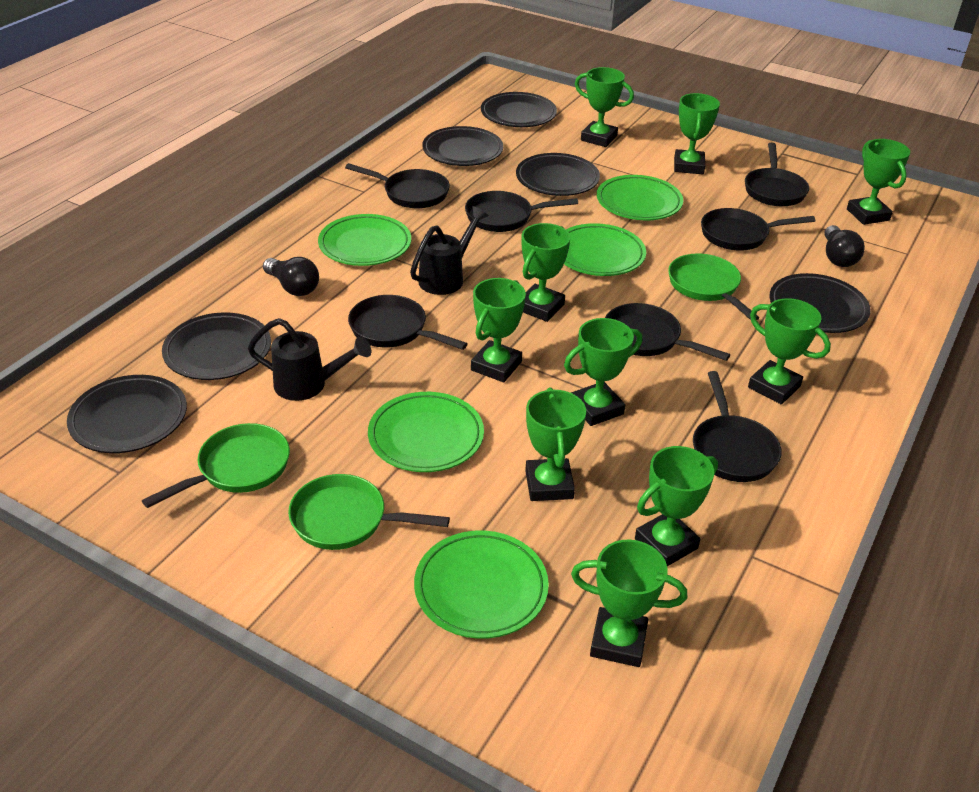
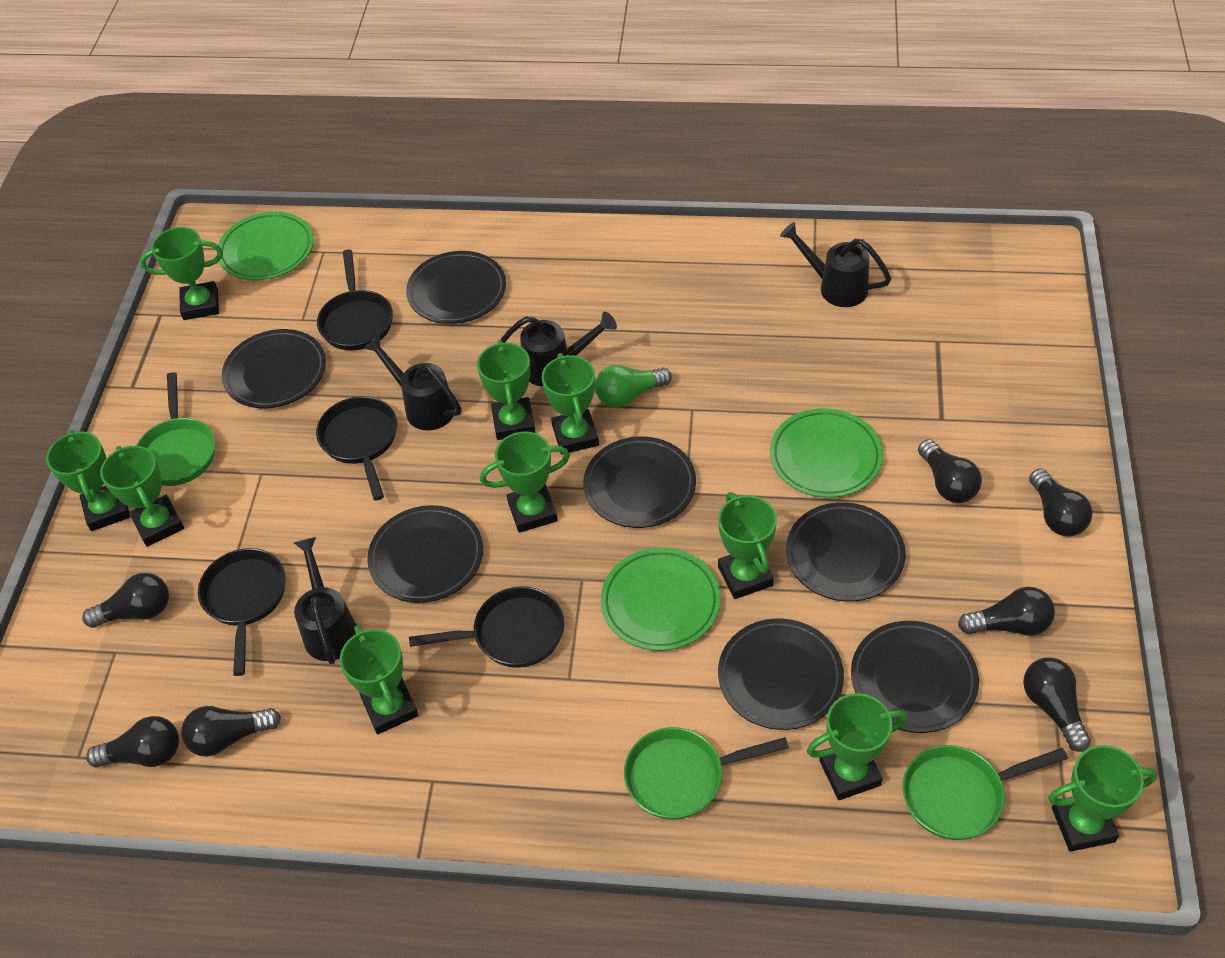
black light bulb: [263,257,319,296] [824,225,865,267] = 2 -> [82,573,169,628] [86,716,179,768] [181,706,281,757] [918,439,982,503] [958,587,1055,636] [1023,657,1091,752] [1029,468,1093,536] = 7
black pan: [345,163,450,208] [348,295,468,350] [465,191,578,232] [605,303,730,361] [693,371,782,482] [701,208,815,250] [745,143,809,206] = 7 -> [198,548,286,676] [316,396,397,501] [317,249,393,350] [409,586,564,668] = 4
black plate: [67,375,187,453] [162,312,271,380] [422,126,503,166] [481,92,557,127] [516,153,600,196] [769,273,871,333] = 6 -> [222,329,326,408] [367,505,483,603] [406,251,506,324] [583,437,696,528] [718,619,844,730] [786,502,906,601] [851,621,979,733] = 7
black watering can: [248,318,371,401] [410,206,489,295] = 2 -> [294,537,357,665] [363,335,461,430] [500,312,617,386] [780,222,891,307] = 4
green light bulb: none = 0 -> [595,365,672,408] = 1
green plate: [318,214,411,266] [368,392,484,472] [414,531,549,639] [564,223,646,276] [597,175,683,220] = 5 -> [218,212,314,280] [601,548,721,651] [770,408,883,498] = 3

